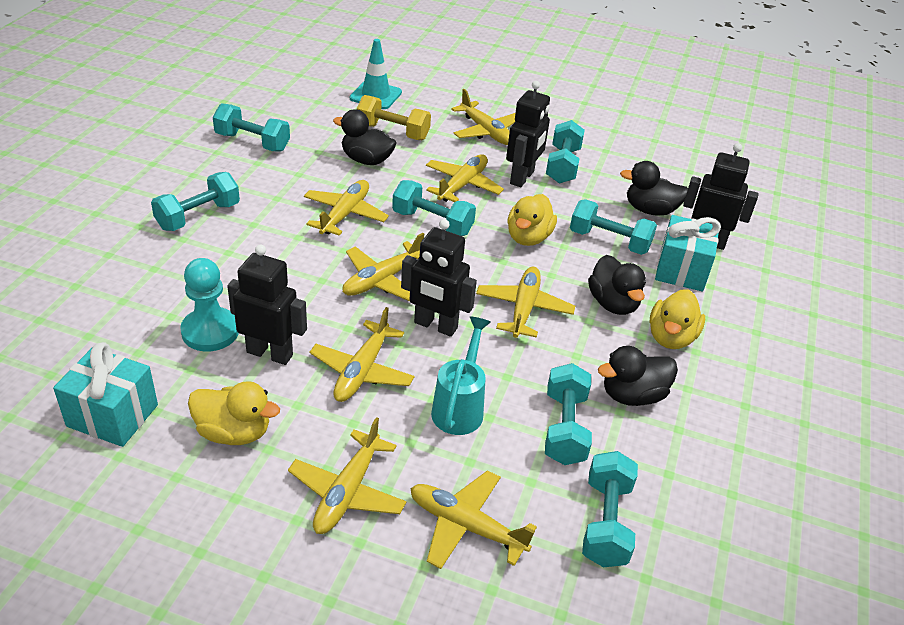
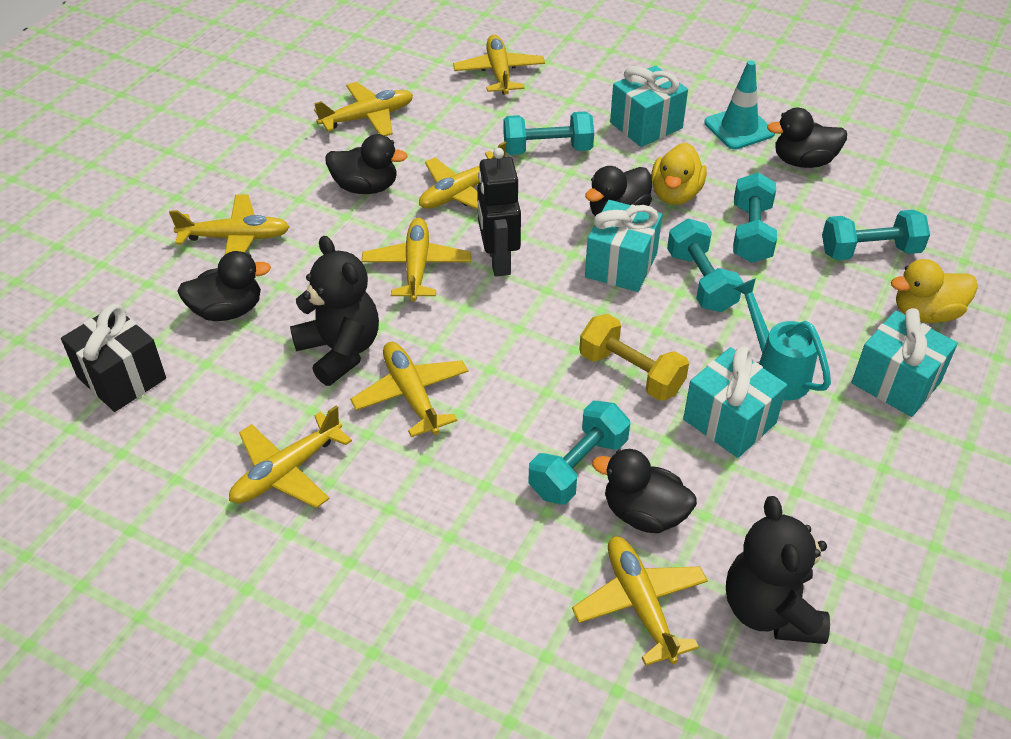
black duck: [333,109,396,165] [588,255,646,315] [598,346,678,406] [620,161,688,216] = 4 -> [177,251,271,321] [325,134,408,194] [585,166,652,216] [592,449,697,533] [767,108,847,168] = 5
black gift: none = 0 -> [61,304,166,412] = 1
black robot: [227,245,307,365] [401,219,477,337] [506,81,550,187] [683,143,759,250] = 4 -> [477,148,521,276] = 1
black teddy bear: none = 0 -> [290,236,379,386] [726,496,830,644] = 2
turquoise dumbbell: [151,172,240,231] [213,103,290,152] [392,180,476,236] [545,363,592,465] [546,120,585,183] [570,199,657,255] [582,451,638,567] = 7 -> [504,111,594,155] [528,401,630,504] [667,219,743,312] [733,172,777,263] [822,210,930,260] = 5
turquoise gift: [53,342,158,447] [655,215,721,291] = 2 -> [585,200,662,292] [610,66,688,147] [683,346,787,458] [851,308,958,417] = 4
turquoise pawn: [180,258,239,351] = 1 -> none = 0
yellow duck: [188,381,280,445] [507,194,557,246] [650,289,705,349] = 3 -> [651,143,707,205] [891,259,978,323] = 2

